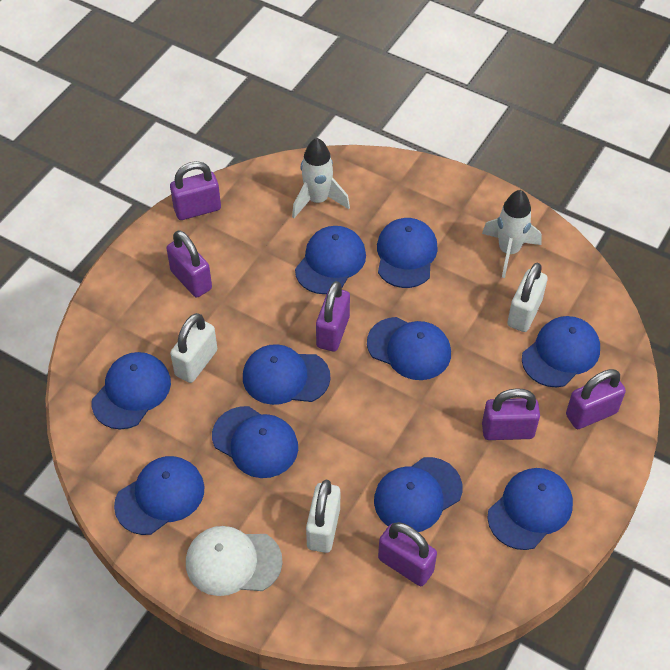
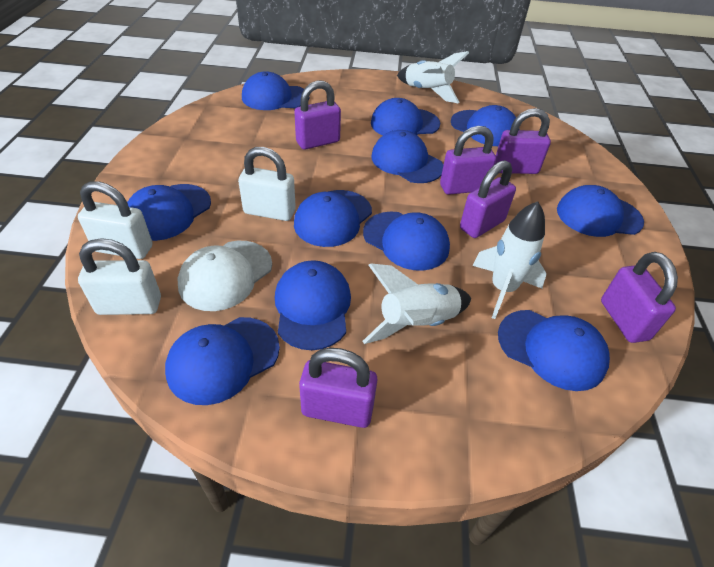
blue cap: [92,352,171,429] [114,456,205,535] [212,406,298,478] [243,344,330,405] [295,226,366,294] [367,317,451,380] [374,457,462,532] [377,218,438,288] [487,468,573,550] [522,316,600,388] = 10 -> [127,184,211,241] [165,317,280,405] [242,71,309,110] [275,260,351,350] [294,190,372,247] [363,212,450,271] [371,98,440,136] [371,130,443,183] [451,105,516,146] [498,310,610,391] [557,185,644,237] = 11
white rocket: [292,138,350,218] [482,190,542,278] = 2 -> [363,263,471,344] [397,51,469,103] [472,201,547,319] = 3

